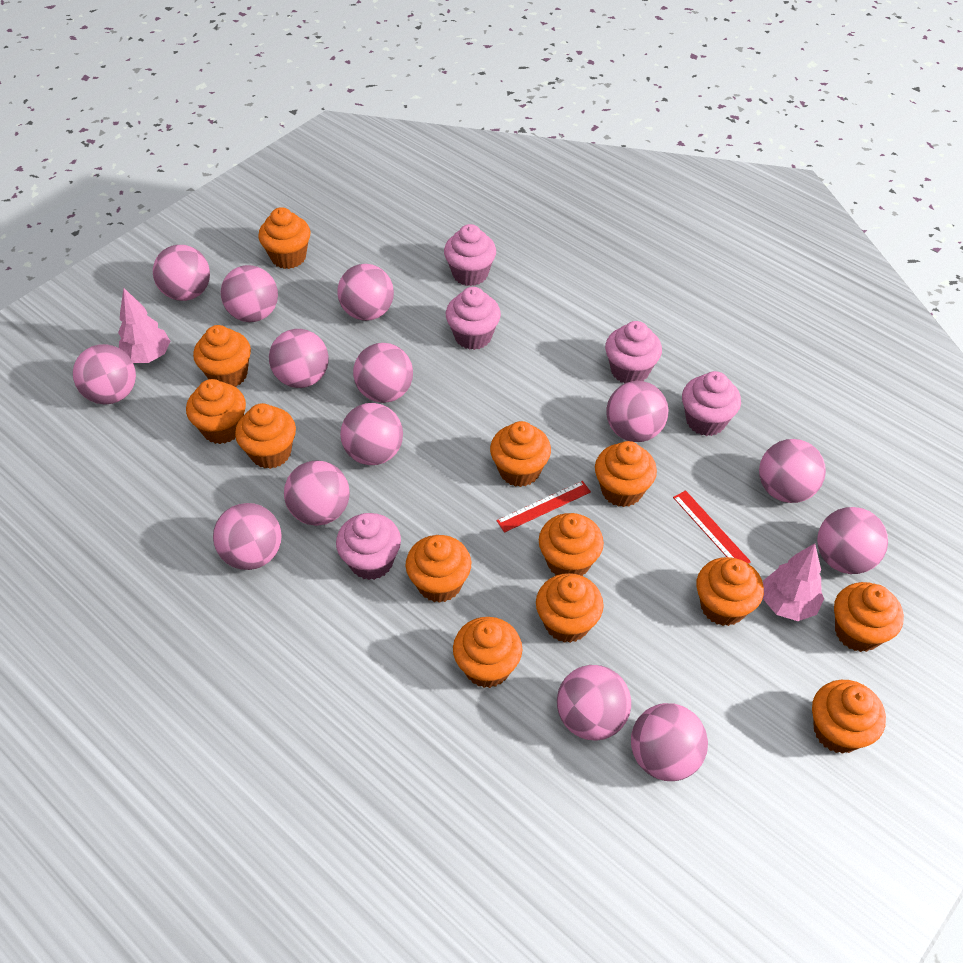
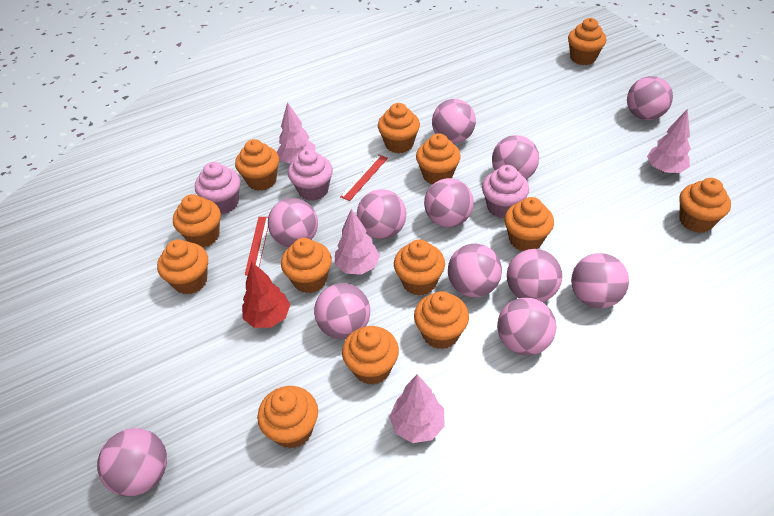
pink ball: [73,344,136,404] [153,245,210,301] [213,503,282,570] [221,265,278,322] [269,329,329,388] [284,461,350,526] [337,264,394,321] [340,403,403,465] [353,343,413,403] [557,665,631,740] [606,381,668,442] [631,703,708,781] [759,439,826,503] [817,507,888,574] = 14 -> [97,428,167,497] [268,198,318,248] [314,283,370,339] [357,189,406,239] [424,178,474,227] [432,99,476,143] [448,244,502,297] [492,135,539,179] [497,297,556,356] [507,249,562,302] [571,253,629,308] [627,76,673,120] = 12
pink cupcake: [336,513,401,580] [444,224,496,286] [446,287,501,350] [605,321,662,383] [682,371,741,436] = 5 -> [195,162,241,214] [288,149,333,201] [482,165,529,219] = 3
pink tree: [118,288,171,363] [763,543,824,621] = 2 -> [277,102,315,164] [335,209,380,275] [389,374,445,443] [647,109,691,173] = 4
red tree: none = 0 -> [242,262,290,328] = 1

